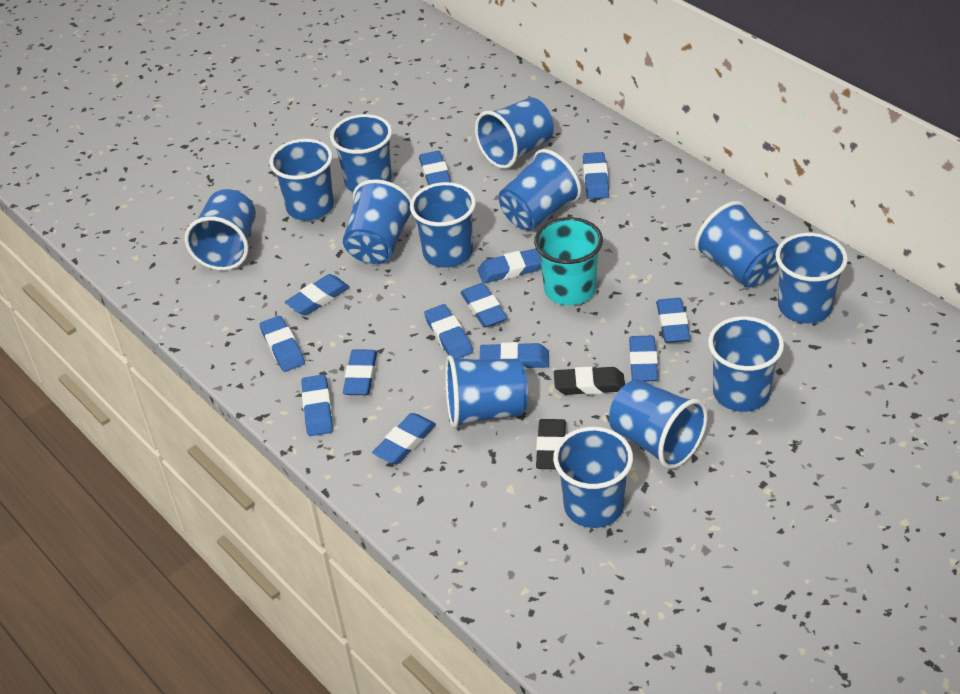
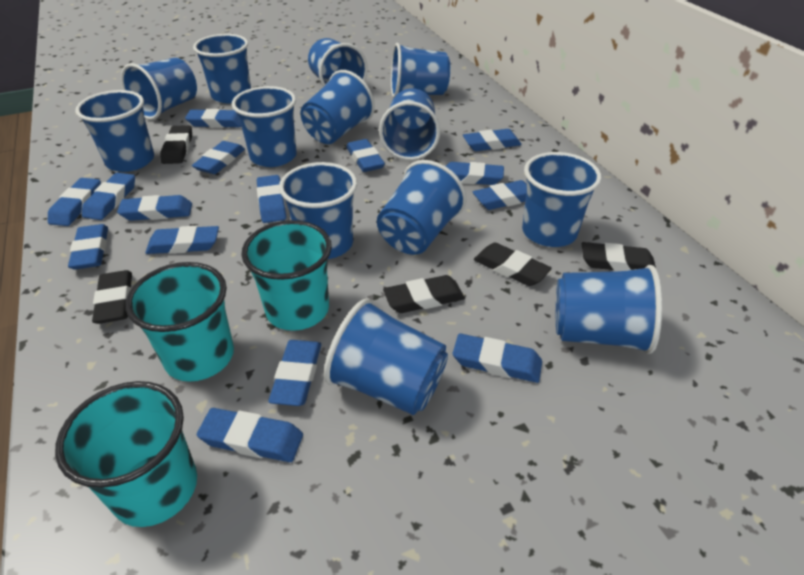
black eraser: [536,419,566,469] [554,366,625,395] = 2 -> [92,270,132,324] [160,125,192,164] [383,275,465,313] [474,243,552,286] [582,242,656,271] = 5
blue eraser: [259,316,305,372] [285,274,350,316] [301,374,333,436] [343,349,377,395] [372,413,436,464] [419,151,451,185] [424,304,473,358] [460,283,507,328] [478,248,541,283] [480,342,549,369] [583,152,609,199] [629,336,658,382] [656,298,690,343] = 13 -> [48,178,101,226] [68,224,108,270] [82,173,135,220] [117,195,192,221] [145,226,219,254] [185,109,241,128] [192,141,245,174] [197,408,303,462] [257,175,286,223] [268,340,321,406] [346,139,385,172] [446,162,504,185] [453,334,542,383] [463,129,522,151] [473,180,526,210] = 15
turquoise cup: [534,217,603,305] = 1 -> [55,381,197,527] [126,262,234,382] [241,220,332,331] = 3

